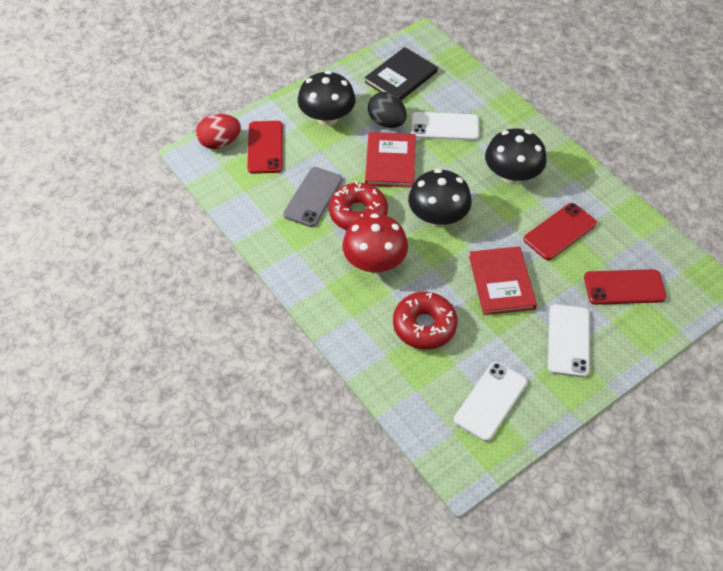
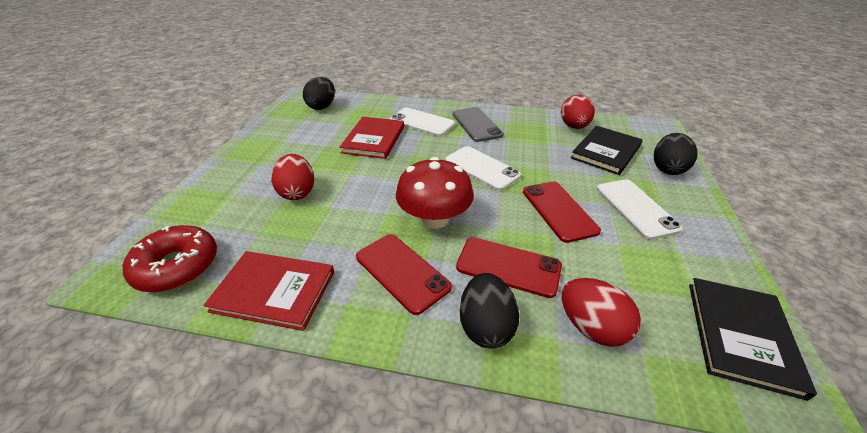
black book: [365,47,438,100] = 1 -> [571,126,643,175] [689,278,817,401] = 2
black egg: [368,92,407,128] = 1 -> [303,77,335,110] [460,273,519,349] [654,133,698,175] = 3
black mushroom: [298,71,356,126] [408,169,472,227] [485,128,547,184] = 3 -> none = 0
red donut: [329,181,388,230] [393,292,458,350] = 2 -> [122,225,217,292] = 1
red egg: [196,114,241,149] = 1 -> [271,154,314,200] [561,95,595,129] [562,278,641,347] = 3

